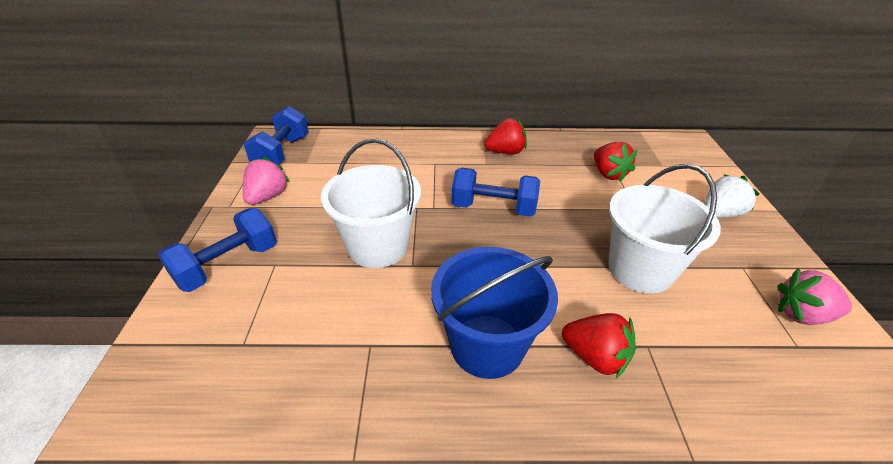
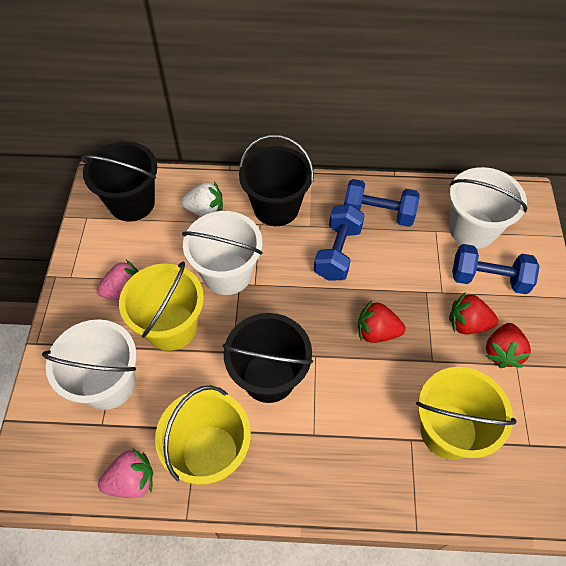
black bucket: none = 0 -> [81,141,157,222] [222,313,313,403] [239,134,314,226] = 3
blue bucket: [431,247,558,379] = 1 -> none = 0
white bucket: [321,138,421,268] [608,164,721,294] = 2 -> [42,319,137,410] [182,211,263,295] [449,167,527,249] = 3
yellow bucket: none = 0 -> [119,262,204,351] [155,385,251,485] [416,367,517,460] = 3

